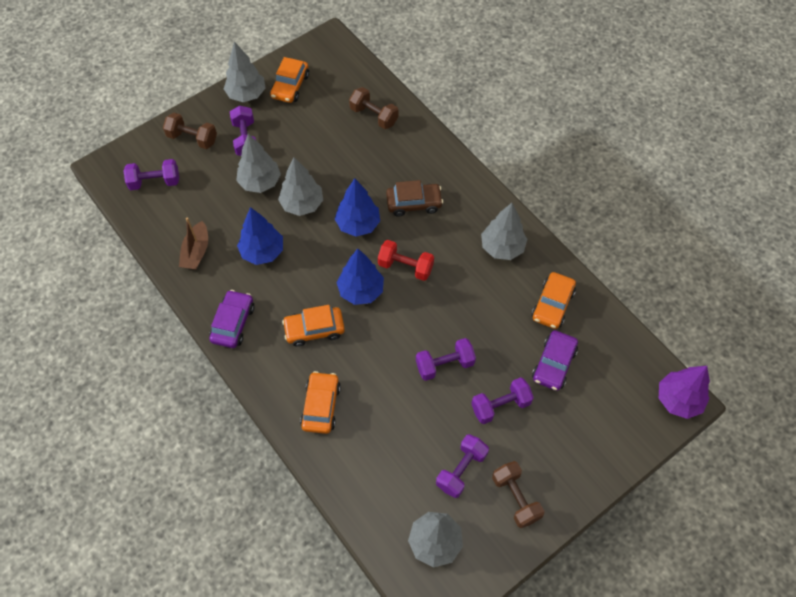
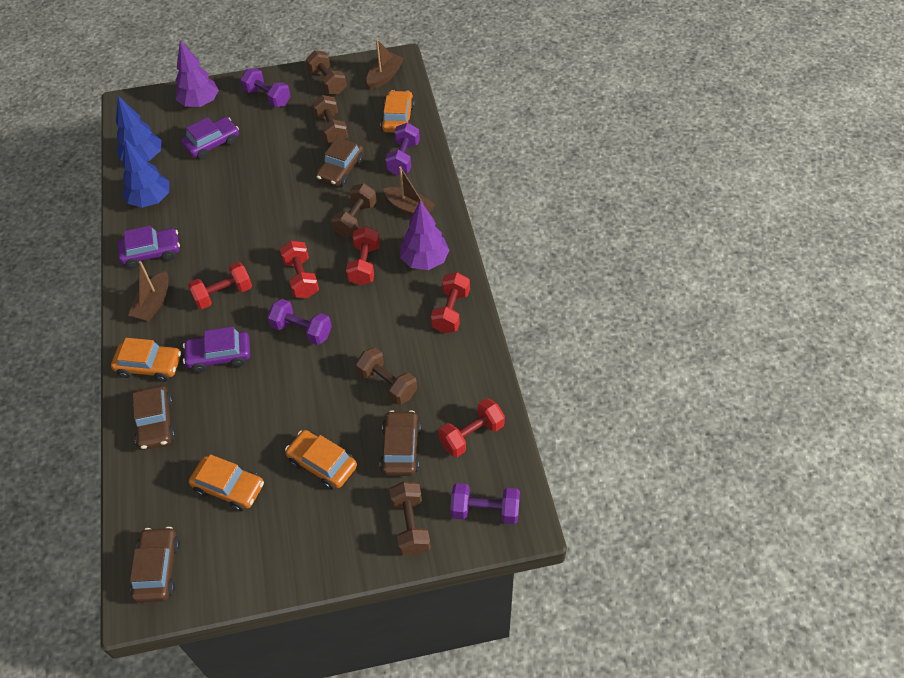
blue tree: [237,207,283,265] [335,178,380,237] [337,249,384,305] = 3 -> [116,96,162,161] [122,139,169,208] = 2
brown boat: [179,218,208,270] = 1 -> [128,261,169,322] [366,39,404,90] [383,166,435,216] = 3
brown car: [386,180,443,217] = 1 -> [130,527,180,603] [133,385,175,450] [316,137,364,187] [380,410,421,476] = 4
brown dumbbell: [163,113,217,149] [349,87,398,129] [492,461,545,528] = 3 -> [306,50,347,95] [313,95,348,143] [331,184,377,237] [356,347,417,405] [389,481,431,556] = 5
grey tree: [224,41,265,102] [236,134,281,193] [278,157,323,216] [408,512,463,568] [481,203,527,260] = 5 -> none = 0
purple car: [209,290,254,348] [532,330,578,391] = 2 -> [117,225,180,268] [181,117,239,160] [183,327,250,373] = 3
purple dumbbell: [124,159,179,190] [230,106,256,156] [416,338,476,381] [436,434,489,498] [471,377,534,424] = 5 -> [241,68,291,108] [267,299,332,345] [385,123,420,175] [450,483,520,524] = 4
purple tree: [659,366,710,419] = 1 -> [175,40,219,107] [400,201,449,270] = 2
red dumbbell: [378,240,434,281] = 1 -> [188,262,252,309] [280,241,319,298] [346,226,380,286] [431,272,470,333] [438,398,505,457] = 5

